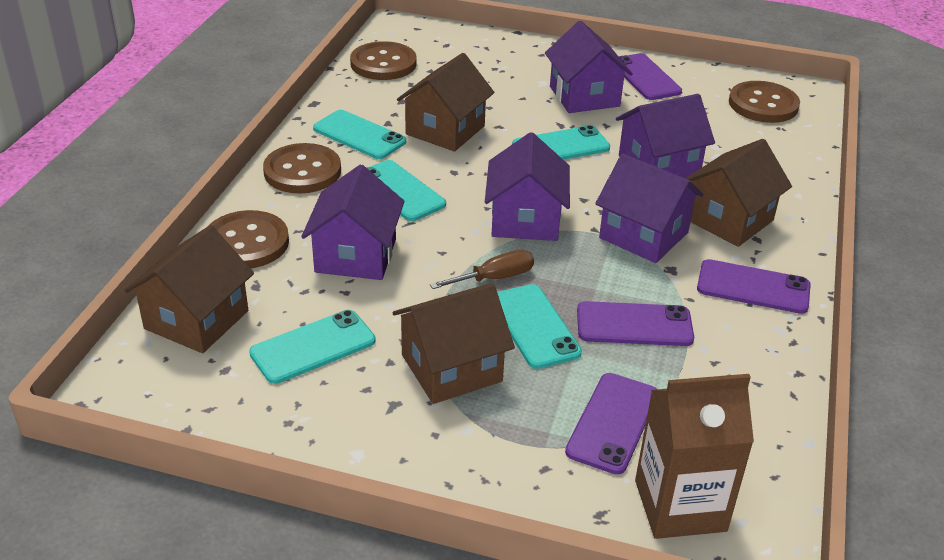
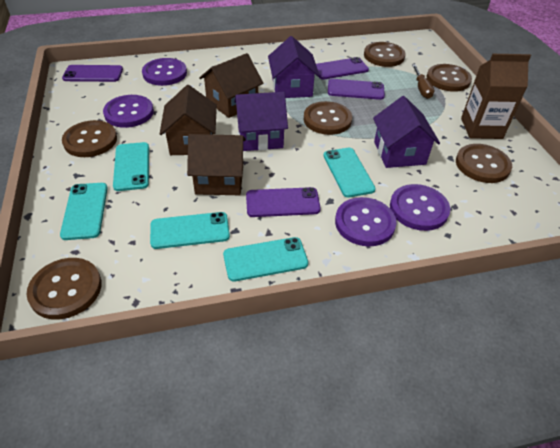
brown button: [208,210,289,268] [263,143,341,194] [350,41,417,80] [729,81,800,123] = 4 -> [26,258,102,319] [62,120,117,157] [304,101,352,135] [364,42,406,67] [427,64,472,92] [456,144,512,183] = 6
brown house: [124,225,254,353] [392,283,515,404] [397,53,494,151] [685,139,792,247] = 4 -> [160,85,217,155] [187,134,246,195] [199,53,263,118] = 3
purple button: none = 0 -> [103,95,154,128] [142,58,187,86] [335,197,397,247] [390,184,450,231] = 4
purple house: [301,165,405,280] [485,132,570,241] [545,21,633,113] [595,154,703,263] [616,94,715,178] = 5 -> [234,92,288,151] [268,36,320,98] [373,96,440,168] = 3

